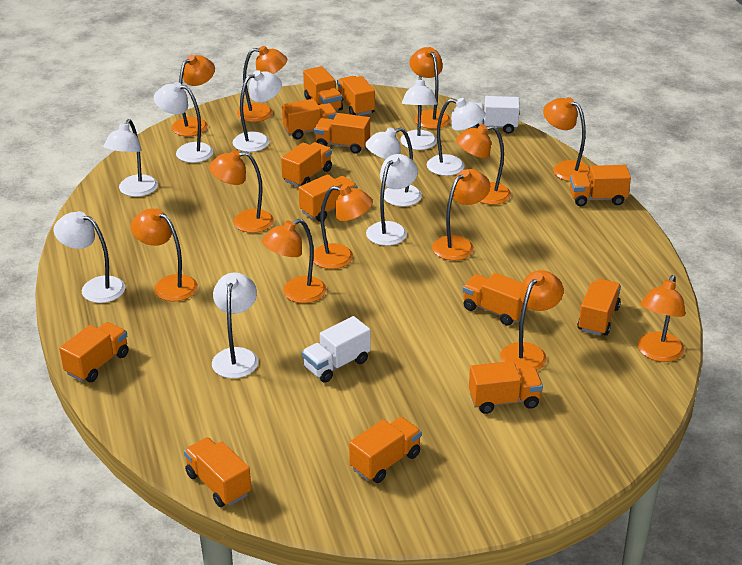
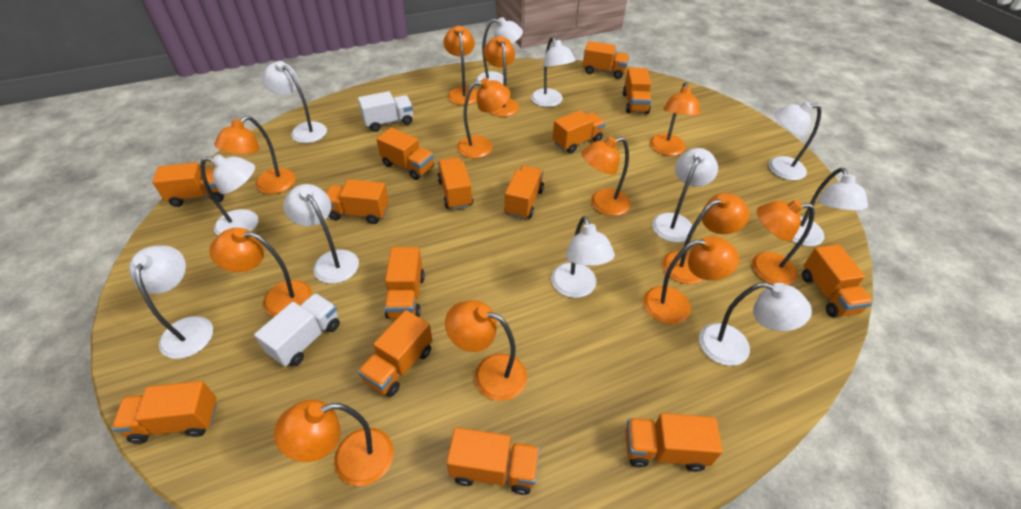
orange truck: [59,322,129,382] [184,437,251,507] [281,142,332,187] [282,99,337,139] [299,174,357,222] [303,66,343,111] [314,113,370,154] [337,76,375,116] [349,417,421,483] [463,273,528,326] [469,361,543,414] [570,165,631,206] [577,278,621,336] = 13 -> [112,381,217,444] [152,162,224,207] [326,179,389,224] [358,310,433,397] [376,127,434,180] [384,247,425,319] [437,157,473,210] [447,427,540,495] [504,166,544,219] [552,110,605,154] [583,41,629,79] [623,68,651,114] [625,413,723,472] [802,244,873,317] = 14
white lamp: [54,211,126,303] [103,119,158,197] [154,82,213,163] [212,272,258,378] [233,70,282,152] [365,127,422,206] [366,154,418,246] [400,76,437,150] [427,98,486,176] = 9 -> [129,245,213,359] [200,154,258,236] [262,61,327,143] [283,184,359,284] [476,17,523,86] [531,37,576,107] [551,216,615,298] [652,148,718,243] [699,282,812,366] [768,102,821,181] [792,168,868,246] = 11

